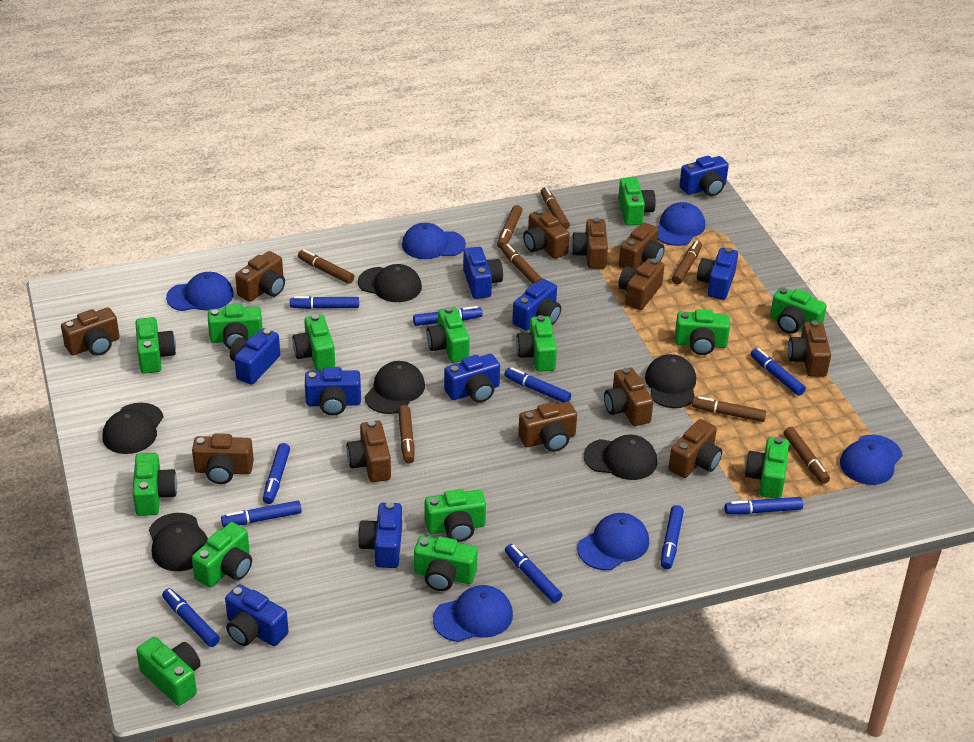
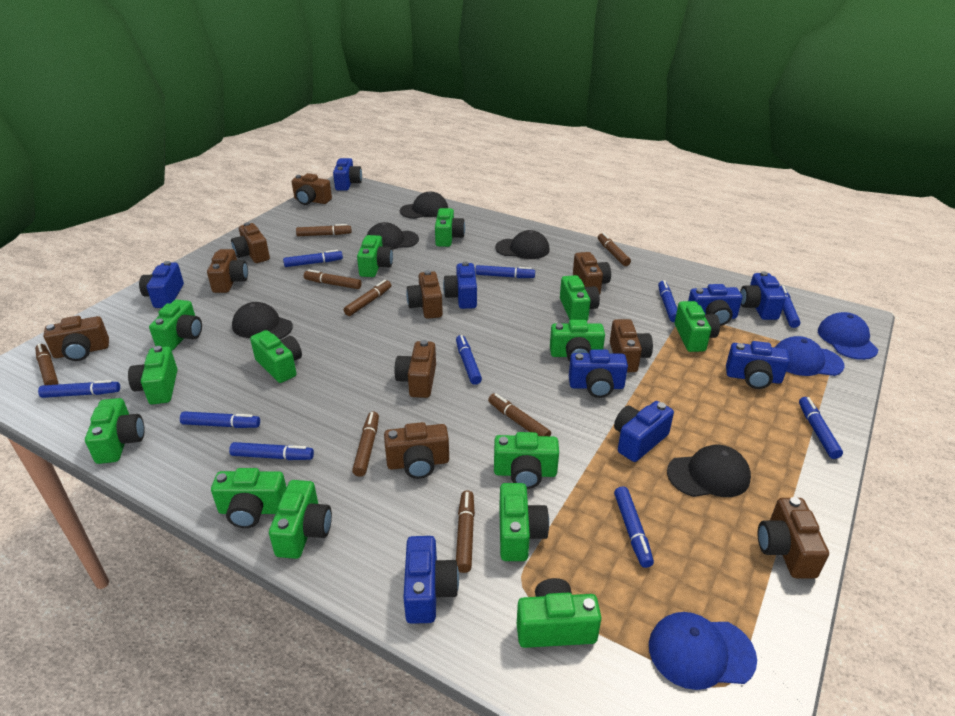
black cap: [102,403,164,454] [149,513,208,571] [358,264,422,302] [365,361,425,414] [584,435,657,480] [645,354,696,408] = 6 -> [232,302,293,339] [367,222,419,250] [400,192,448,219] [495,230,550,259] [667,445,751,497] = 5
blue cap: [166,272,234,311] [402,223,466,259] [433,585,513,642] [577,513,649,570] [657,202,705,246] [840,435,903,485] = 6 -> [649,612,757,690] [775,336,845,376] [818,312,878,360] = 3
brown camera: [61,308,120,356] [192,434,254,484] [235,251,285,302] [346,420,391,482] [518,402,577,452] [523,209,570,259] [571,218,608,269] [604,368,653,426] [618,258,664,310] [619,222,664,269] [669,419,722,478] [788,321,831,377] = 12 -> [43,316,109,361] [207,249,248,293] [231,222,270,263] [292,173,332,205] [384,422,449,479] [394,340,436,398] [406,270,443,319] [573,252,611,295] [610,319,653,372] [758,497,829,578] = 10

